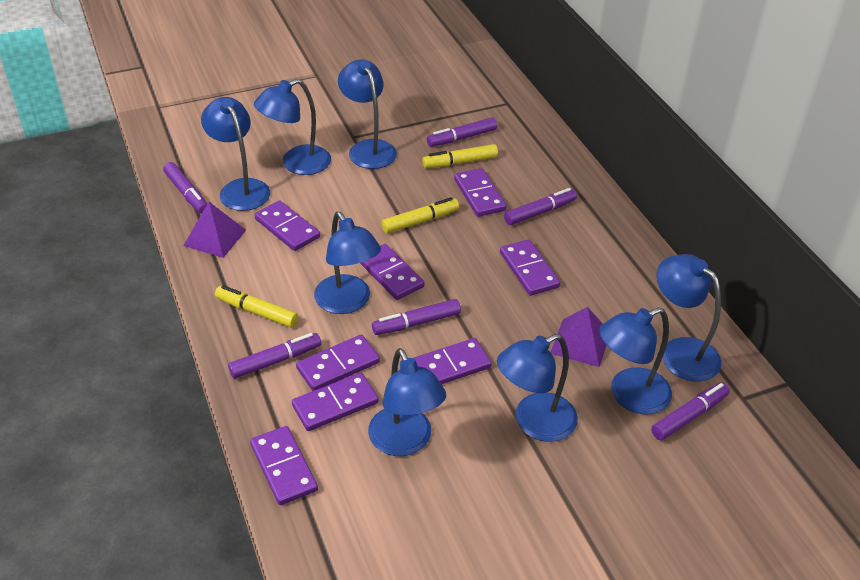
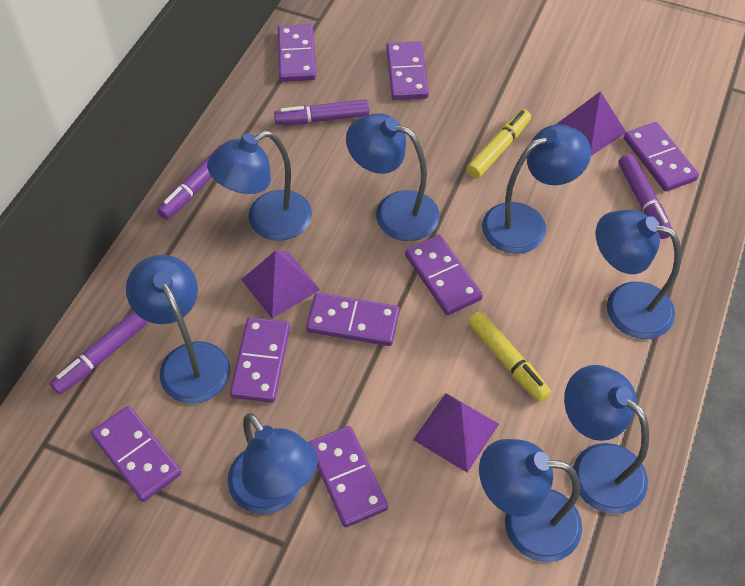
purple marker: [163,162,207,214] [228,333,321,379] [372,299,461,335] [427,117,497,147] [504,188,577,225] [651,382,730,440] = 6 -> [50,311,147,394] [157,145,221,220] [274,99,369,125] [618,154,672,239] = 4
purple pyramid: [183,202,246,258] [551,307,606,367] = 2 -> [241,250,320,319] [413,393,499,473] [556,91,626,156] = 3
yellow marker: [215,285,298,328] [381,197,459,233] [422,144,498,168] = 3 -> [467,109,531,178] [468,311,551,402] = 2

